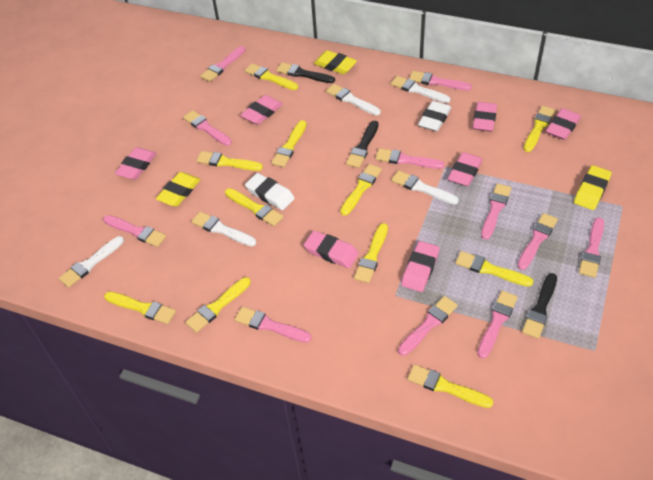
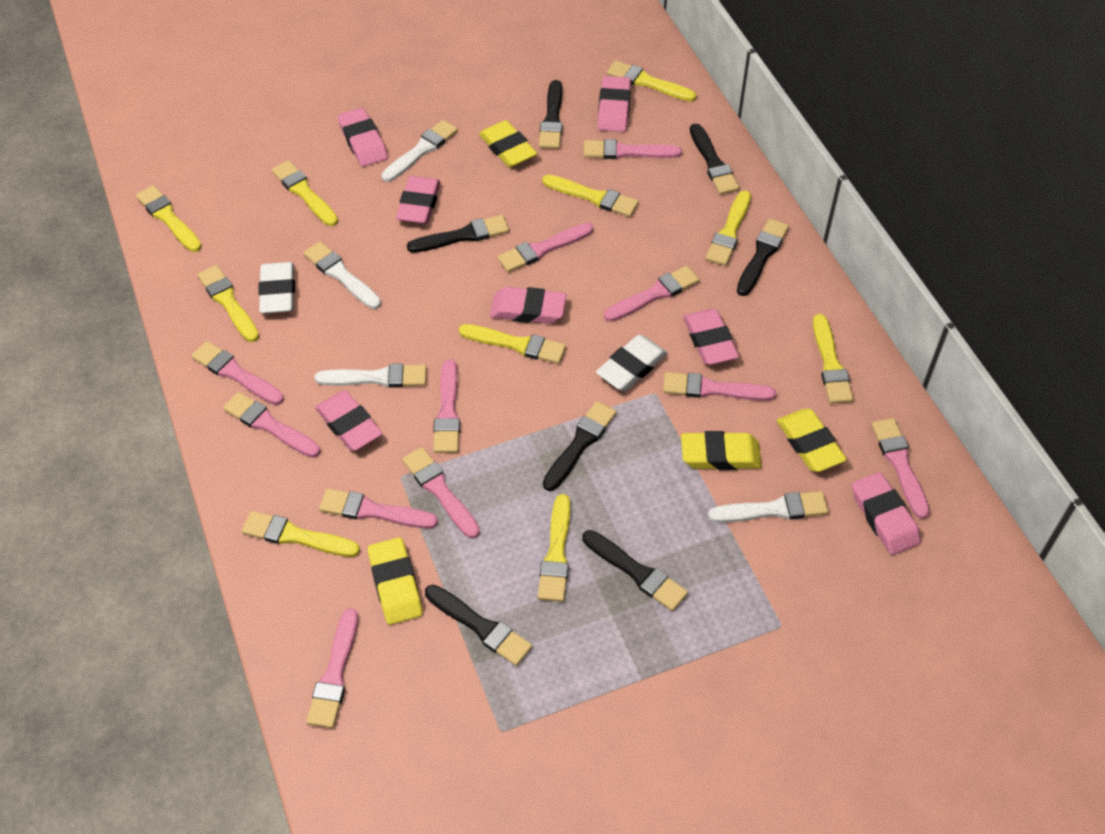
black brush: [276,62,335,83] [346,121,378,168] [522,273,557,339] = 3 -> [407,215,509,253] [425,585,532,666] [539,80,562,149] [543,401,617,491] [583,530,688,611] [690,124,740,195] [737,218,789,296] = 7
white brush: [59,236,124,288] [191,212,256,246] [326,84,381,116] [391,76,450,103] [391,171,459,205] = 5 -> [303,241,381,309] [314,363,427,388] [382,120,458,182] [708,491,828,523] = 4
yellow brush: [104,292,176,324] [185,277,251,333] [196,151,263,171] [225,188,283,226] [244,63,298,90] [271,120,307,167] [340,164,382,216] [354,223,388,283] [407,364,493,408] [455,251,533,287] [524,106,555,152] = 11 -> [136,185,202,252] [197,265,259,342] [242,511,360,557] [272,160,338,226] [459,324,566,364] [538,494,570,602] [542,175,639,217] [607,60,696,101] [705,190,751,266] [813,314,853,404] = 10
yellow eraser: [156,172,201,206] [314,50,357,74] [574,165,612,210] = 3 -> [368,537,423,625] [479,120,537,167] [681,431,761,470] [777,409,847,472] = 4

